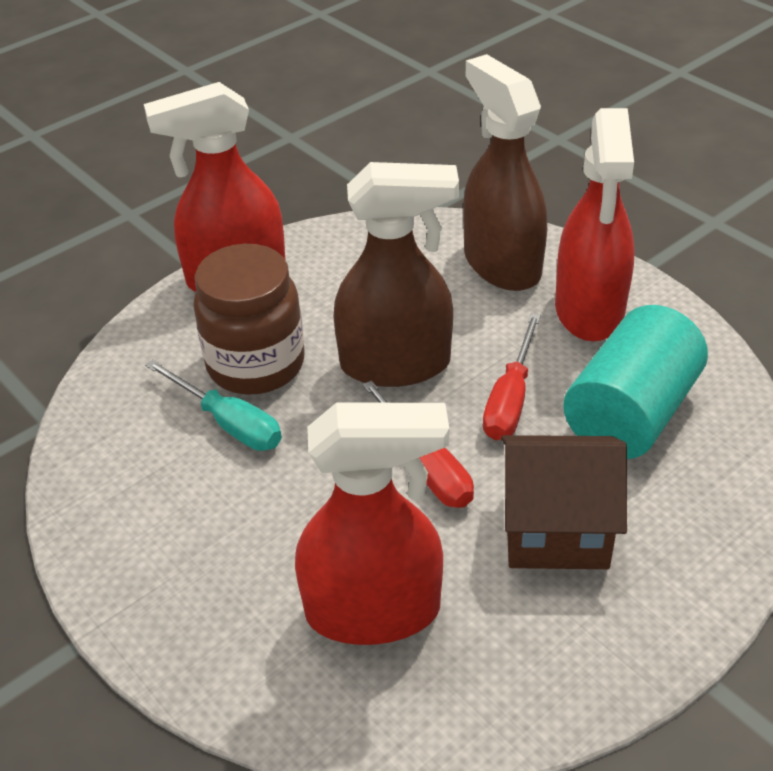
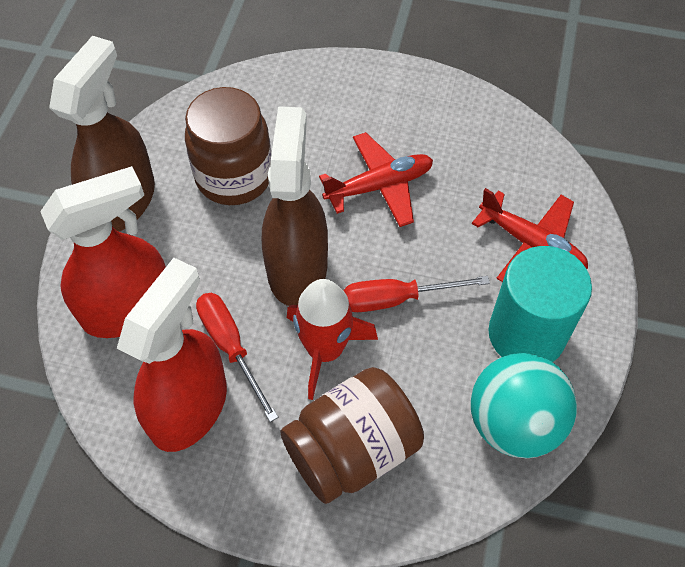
brown house: [501,435,627,569] = 1 -> none = 0
brown jar: [193,244,305,394] = 1 -> [185,87,272,205] [280,367,424,504] = 2
red plane: none = 0 -> [319,132,433,227] [472,188,588,282] = 2
red rocket: none = 0 -> [287,279,378,400] = 1
red spray bottle: [144,82,286,292] [295,403,449,645] [555,108,635,342] = 3 -> [40,166,166,338] [117,258,227,452] = 2
turquoise ball: none = 0 -> [471,353,577,458] = 1
turquoise screwdriver: [145,359,282,451] = 1 -> none = 0

